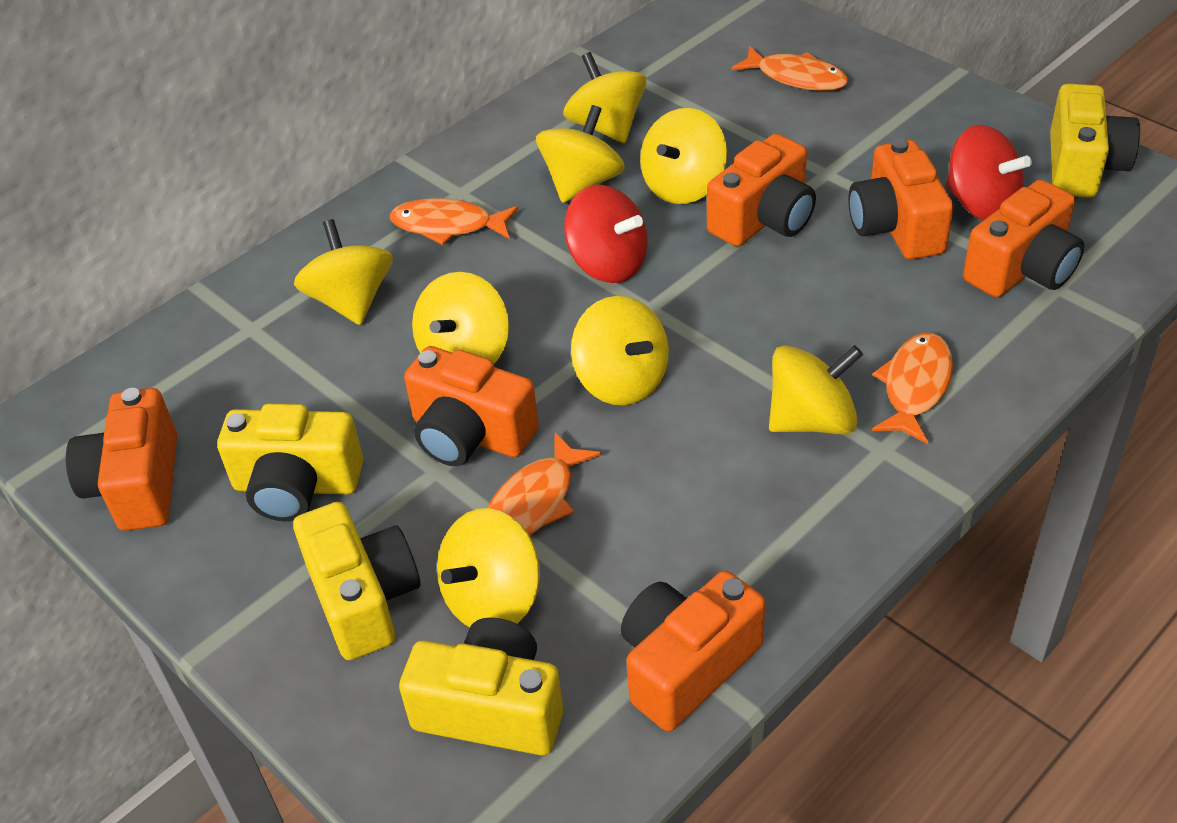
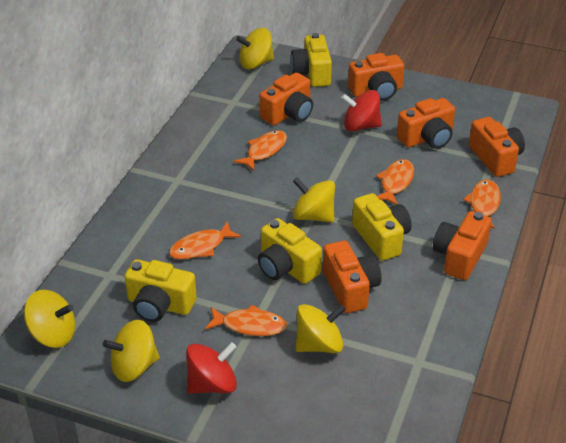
orange fish: [390,198,518,245] [487,432,601,536] [731,46,848,91] [872,333,953,444] = 4 -> [169,221,242,259] [205,305,287,336] [234,130,287,171] [376,159,414,205] [463,180,501,229] = 5
yellow spinning top: [294,219,393,325] [412,272,509,364] [437,508,540,627] [536,105,625,203] [563,52,646,143] [571,296,669,405] [640,108,727,204] [769,345,863,435] = 8 -> [24,290,75,348] [103,320,160,382] [236,28,274,69] [293,177,335,222] [295,304,346,353] = 5

